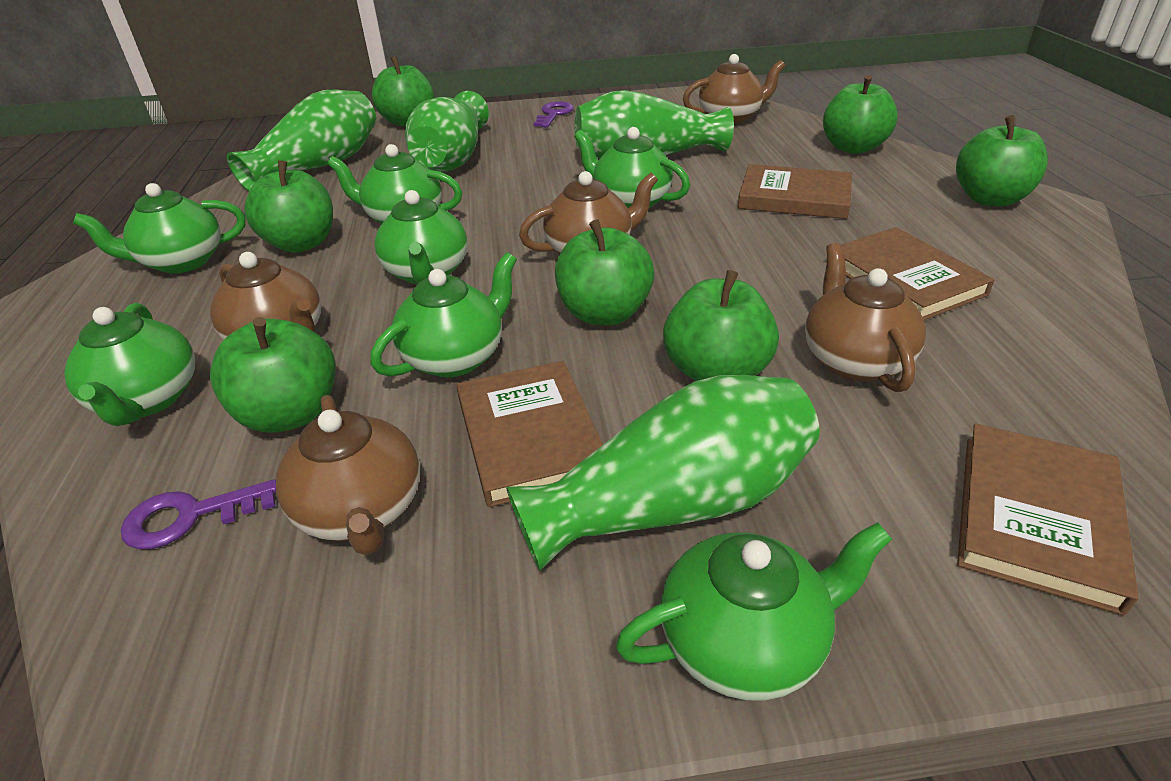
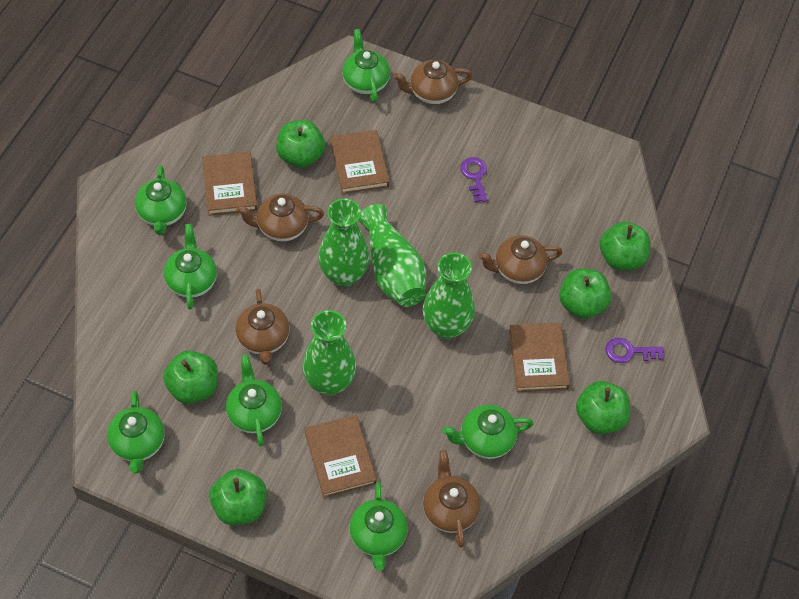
green apple: [210,317,336,432] [245,160,333,253] [372,56,434,127] [555,219,654,325] [663,270,779,381] [823,75,898,154] [956,115,1048,206] = 7 -> [163,351,218,404] [210,469,267,525] [276,120,325,168] [559,269,612,319] [576,381,630,434] [600,221,651,270] = 6

